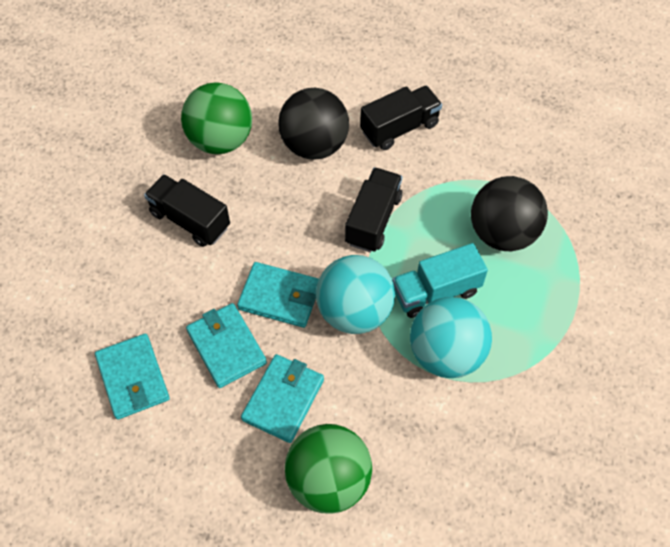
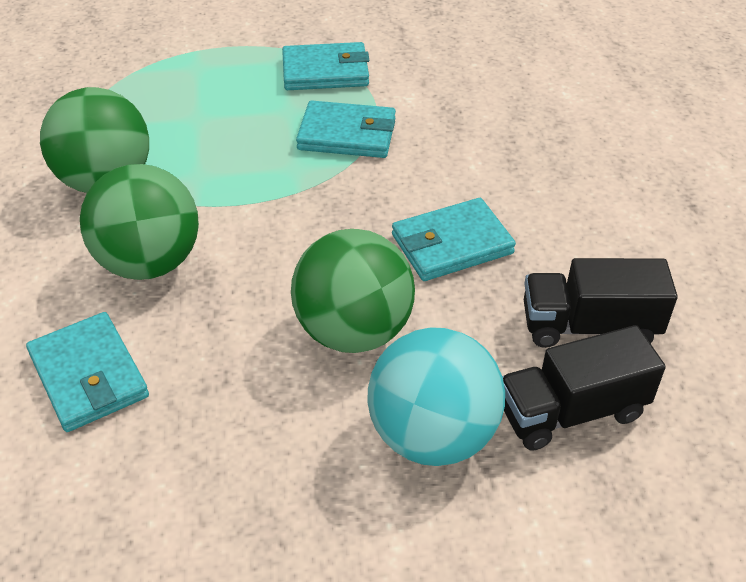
black ball: [278,88,349,160] [471,176,548,251] = 2 -> none = 0
black truck: [144,174,230,247] [345,167,402,252] [360,85,442,150] = 3 -> [502,325,666,451] [524,258,678,348] = 2
green ball: [181,82,252,154] [285,424,372,514] = 2 -> [40,87,149,193] [80,164,199,280] [291,229,415,353] = 3
turquoise ball: [316,255,395,334] [410,297,492,378] = 2 -> [367,327,505,466] = 1
turquoise truck: [393,243,488,318] = 1 -> none = 0

